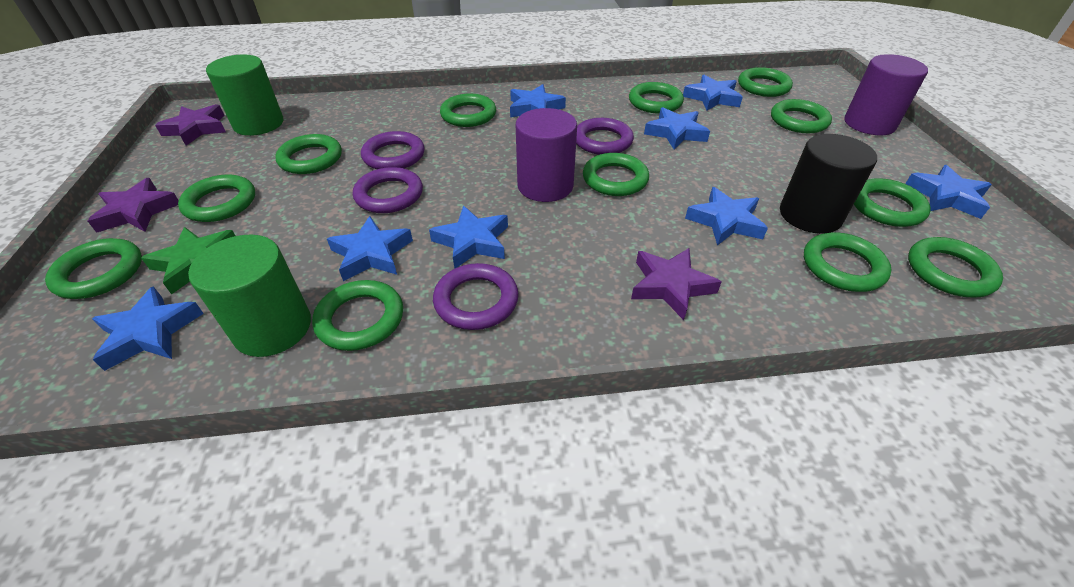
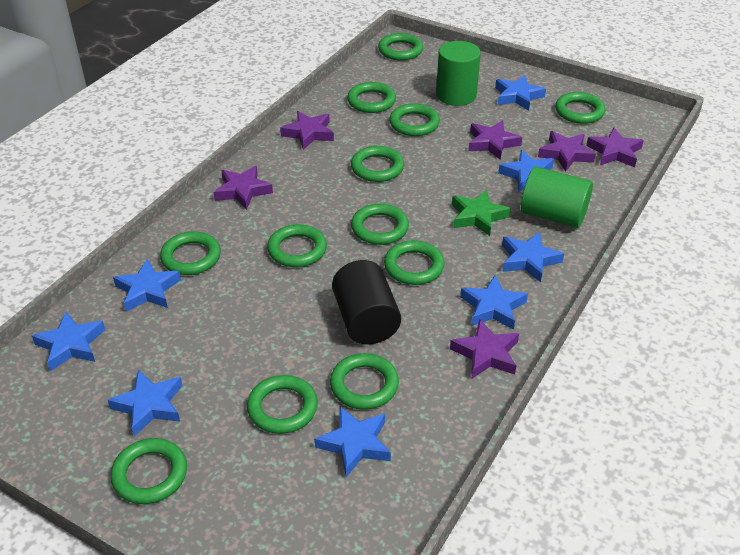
purple cylinder: [516,108,577,202] [844,54,928,135] = 2 -> none = 0
purple ring: [353,167,423,213] [361,131,424,169] [433,263,519,330] [576,118,634,155] = 4 -> none = 0
purple star: [88,178,178,233] [155,104,226,146] [631,248,721,320] = 3 -> [214,166,273,210] [280,111,334,150] [450,319,519,378] [468,120,522,160] [538,131,596,171] [586,128,644,167] = 6

